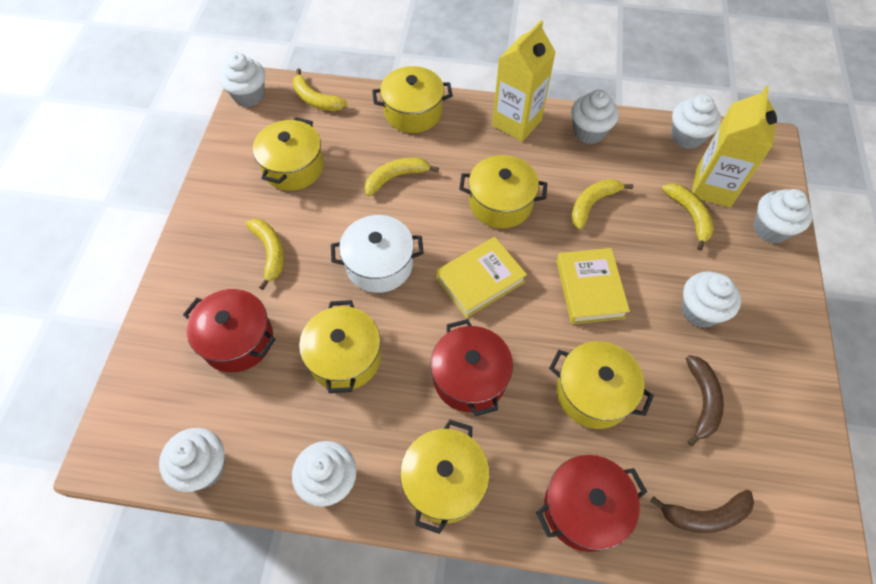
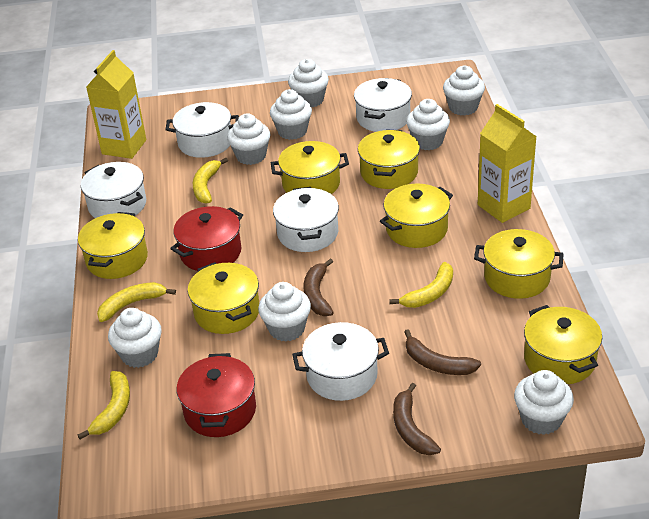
brown banana: [650,490,754,533] [686,355,724,446] = 2 -> [304,258,334,316] [393,383,441,455] [404,329,481,375] = 3
red pot: [183,289,276,372] [431,319,513,416] [536,455,647,552] = 3 -> [170,206,243,271] [177,353,256,437] = 2
white cupcake: [159,428,225,492] [219,53,265,107] [292,441,357,507] [571,90,619,144] [671,95,721,149] [682,271,741,328] [753,189,813,244] = 7 -> [108,308,162,368] [227,113,270,165] [258,282,311,341] [270,89,312,140] [288,59,329,107] [406,99,450,150] [443,66,485,115] [514,370,574,435] = 8
white pot: [331,215,424,293] = 1 -> [81,162,146,218] [166,102,239,158] [273,187,339,252] [292,322,389,401] [354,78,412,132] = 5
yellow banana: [245,219,284,290] [293,68,348,111] [365,157,439,196] [571,179,633,229] [662,183,714,251] = 5 -> [78,371,130,439] [97,282,176,322] [193,158,228,204] [389,262,453,308] = 4
yellow book: [436,237,527,318] [556,248,630,324] = 2 -> none = 0
yellow pot: [253,117,324,191] [299,300,381,393] [372,66,453,133] [400,420,490,534] [459,155,547,229] [549,341,654,429] = 6 -> [78,212,148,279] [188,262,259,334] [271,141,349,194] [358,129,420,189] [380,184,453,248] [474,229,564,299] [524,305,602,384] = 7

